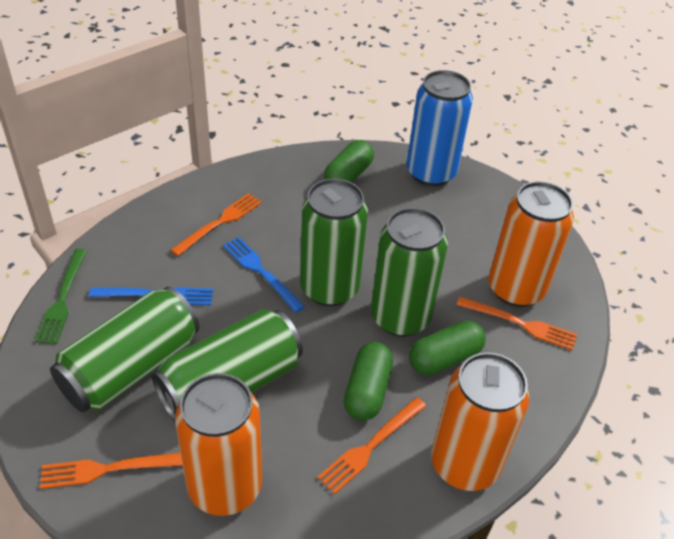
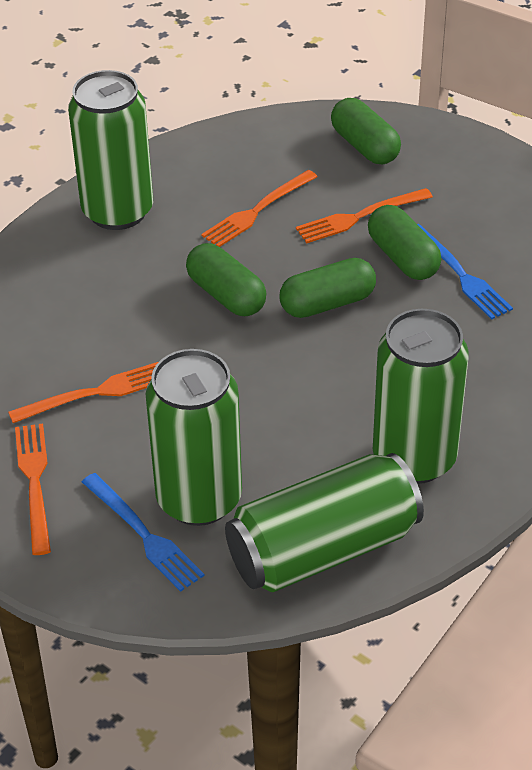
blue can: [407,70,473,186] = 1 -> none = 0
green capsule: [324,140,374,183] [344,342,393,421] [409,321,486,375] = 3 -> [186,243,266,316] [279,258,376,318] [331,98,401,164] [368,205,441,280] = 4
green fork: [35,249,87,344] = 1 -> none = 0
orange can: [175,373,262,516] [431,352,530,491] [488,181,574,307] = 3 -> none = 0

